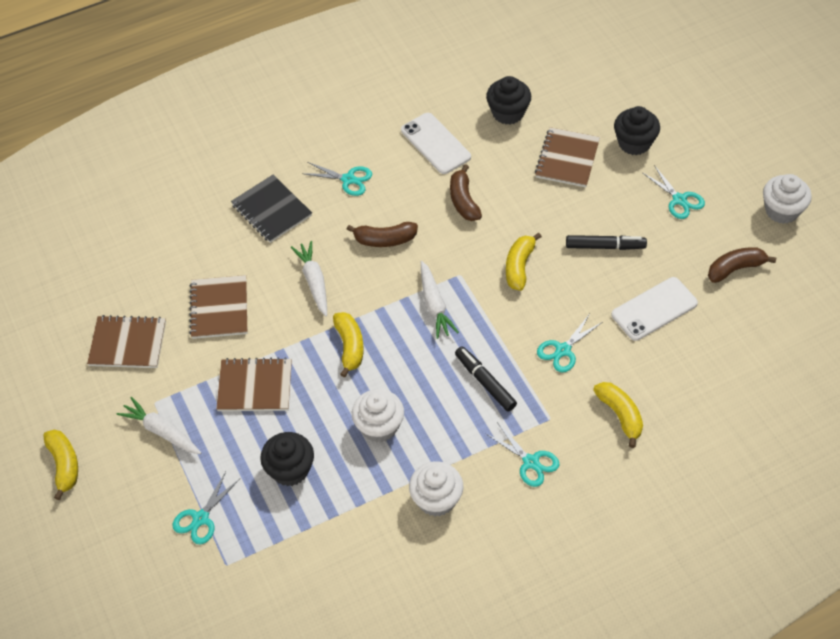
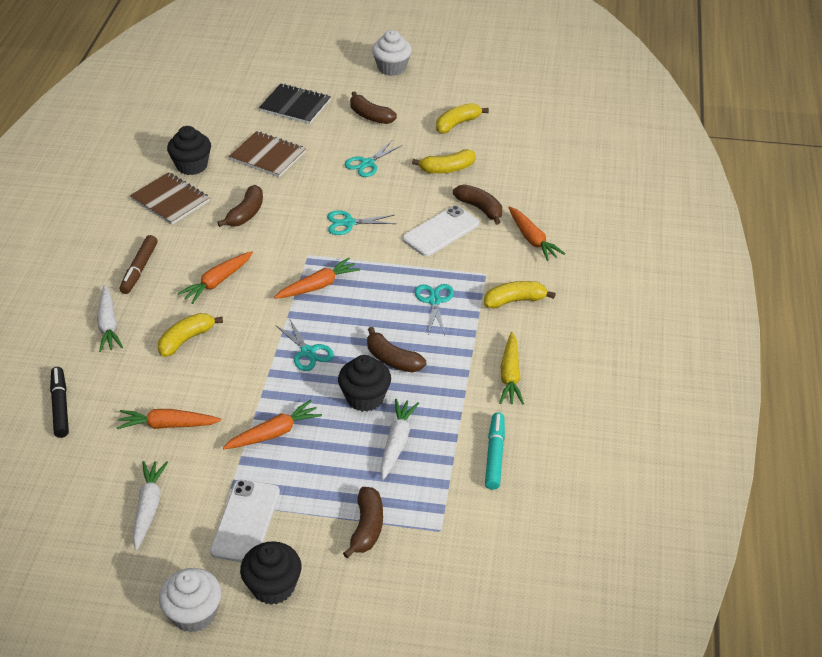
black marker: [455,347,517,412] [566,235,647,250] = 2 -> [50,367,69,438] = 1
brown banana: [347,222,418,247] [450,164,482,221] [708,247,776,283] = 3 -> [217,185,263,227] [343,487,383,558] [350,91,397,124] [367,327,426,372] [453,184,502,225] = 5
brown marker: none = 0 -> [120,235,158,294] = 1
brown notebook: [87,315,166,368] [189,275,248,339] [216,357,292,411] [535,127,600,187] = 4 -> [130,172,210,225] [229,131,306,177] = 2
orange carrot: none = 0 -> [117,409,222,429] [177,251,253,304] [223,400,322,449] [274,258,360,299] [508,206,565,261] = 5
turquoise marker: none = 0 -> [485,412,505,490] = 1
turquoise scissors: [173,472,240,544] [302,162,372,196] [485,422,560,487] [537,315,602,373] [643,165,705,219] = 5 -> [275,318,334,371] [327,210,396,235] [345,141,403,177] [415,284,454,335] = 4
white cupcake: [352,389,404,442] [409,461,463,516] [763,174,812,224] = 3 -> [159,568,221,632] [372,30,412,76] = 2
yellow carrot: none = 0 -> [499,332,524,405] = 1

